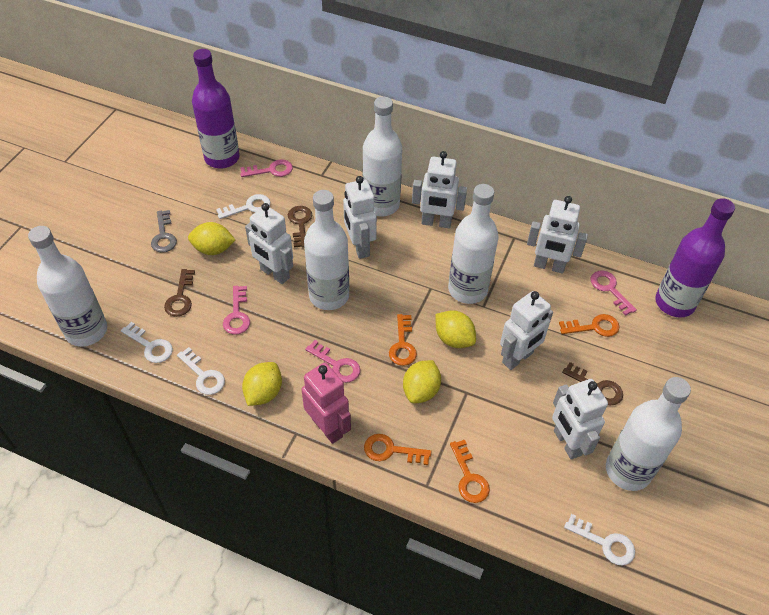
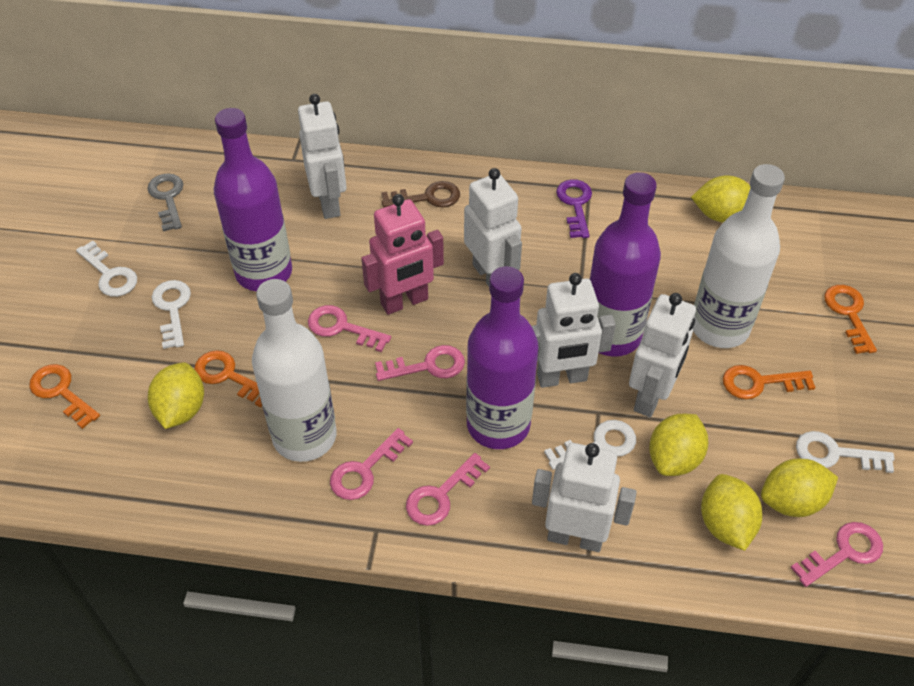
brown key: [164,269,195,317] [288,206,312,248] [562,362,623,406] = 3 -> [381,181,460,207] = 1
pink key: [223,286,250,335] [240,159,293,177] [305,340,360,383] [591,271,637,316] = 4 -> [308,305,391,352] [330,428,413,500] [375,345,465,381] [406,453,490,526] [791,522,883,587] = 5
purple bottle: [192,49,240,168] [655,198,735,318] = 2 -> [214,108,292,291] [466,266,539,449] [589,172,661,357] = 3
purple key: none = 0 -> [556,179,592,238] = 1
white bottle: [28,226,107,347] [304,190,349,310] [363,96,402,216] [448,184,499,304] [606,377,691,491] = 5 -> [252,279,336,462] [693,164,785,348] = 2
white robot: [245,203,293,284] [343,176,377,259] [412,151,467,228] [500,291,553,370] [527,196,588,273] [552,379,608,460] = 6 -> [298,94,347,219] [464,168,522,286] [532,273,616,388] [532,443,637,552] [629,293,696,417] = 5
yellow lemon: [188,222,235,255] [242,362,282,406] [403,360,441,403] [435,310,476,348] = 4 -> [148,363,204,429] [649,414,708,476] [691,175,750,223] [701,474,762,551] [761,459,838,517] = 5

